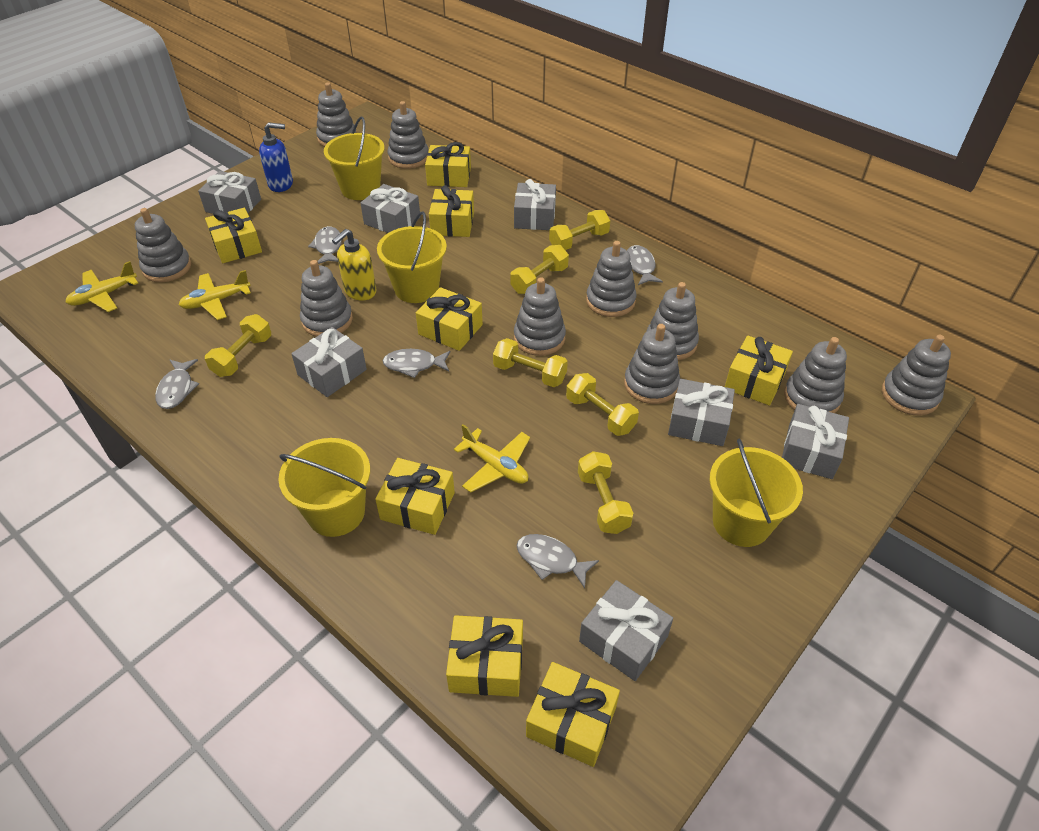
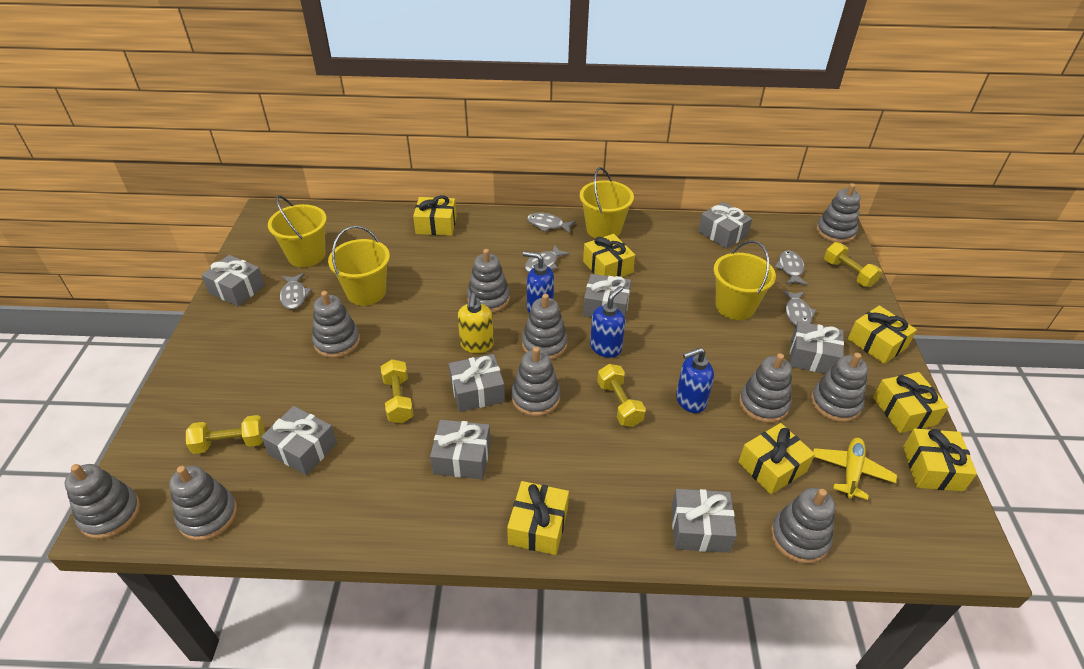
blue soap dispenser: [259,122,293,192] = 1 -> [523,251,554,313] [590,286,625,358] [676,347,714,413] = 3
grey gift: [198,171,261,214] [291,327,367,397] [361,184,420,233] [514,179,556,230] [579,580,673,681] [668,379,735,446] [782,404,849,479] = 7 -> [201,255,265,307] [261,406,337,475] [430,420,491,479] [449,354,505,412] [583,274,631,317] [671,489,737,553] [698,202,752,249] [790,321,844,374] = 8
yellow dumbbell: [205,314,271,377] [493,338,568,387] [510,245,569,294] [549,210,610,250] [566,373,639,436] [578,451,633,534] = 6 -> [186,415,265,454] [381,359,414,423] [597,364,646,427] [824,242,882,287] = 4
yellow gift: [205,208,262,263] [375,458,455,535] [416,287,483,351] [425,142,471,187] [429,185,474,237] [446,615,523,697] [526,662,620,767] [725,336,793,406] = 8 -> [413,195,457,236] [507,481,569,555] [583,234,635,277] [739,423,815,495] [848,305,917,364] [873,372,948,433] [903,428,977,491] = 7
yellow plane: [65,261,138,312] [179,270,251,320] [454,424,530,493] = 3 -> [813,438,897,500] = 1

